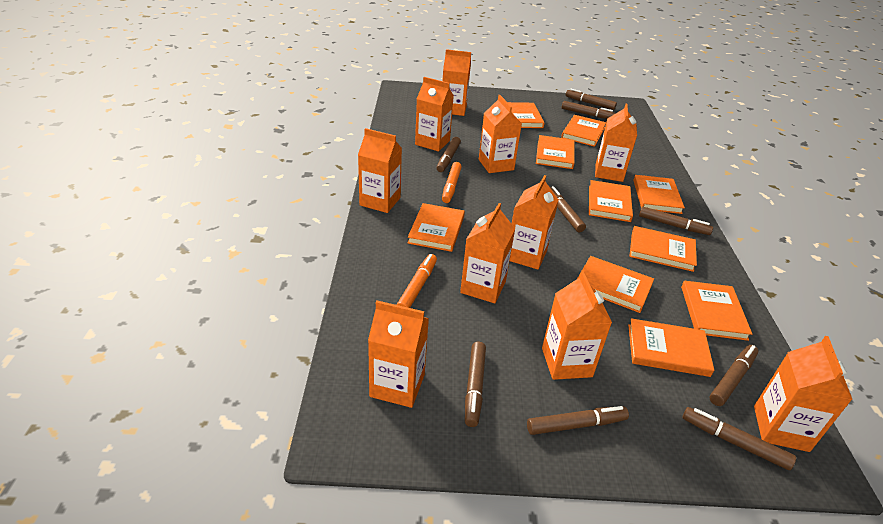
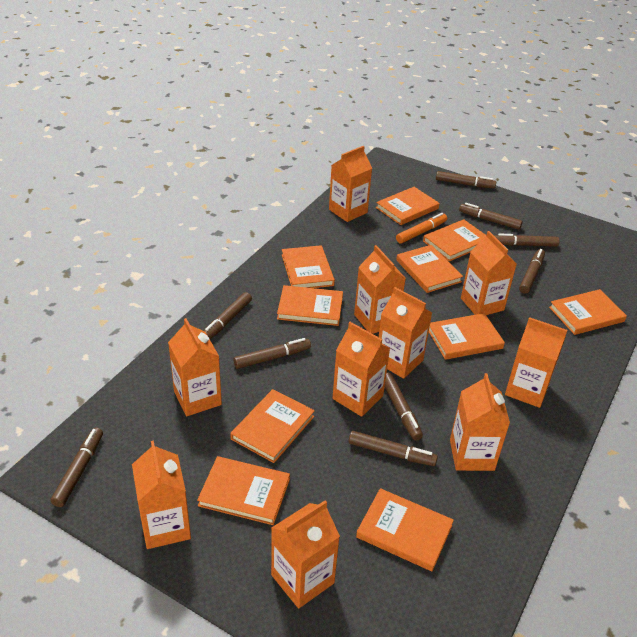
orange marker: [397,254,437,308] [442,162,462,203] = 2 -> [396,213,447,244] = 1

